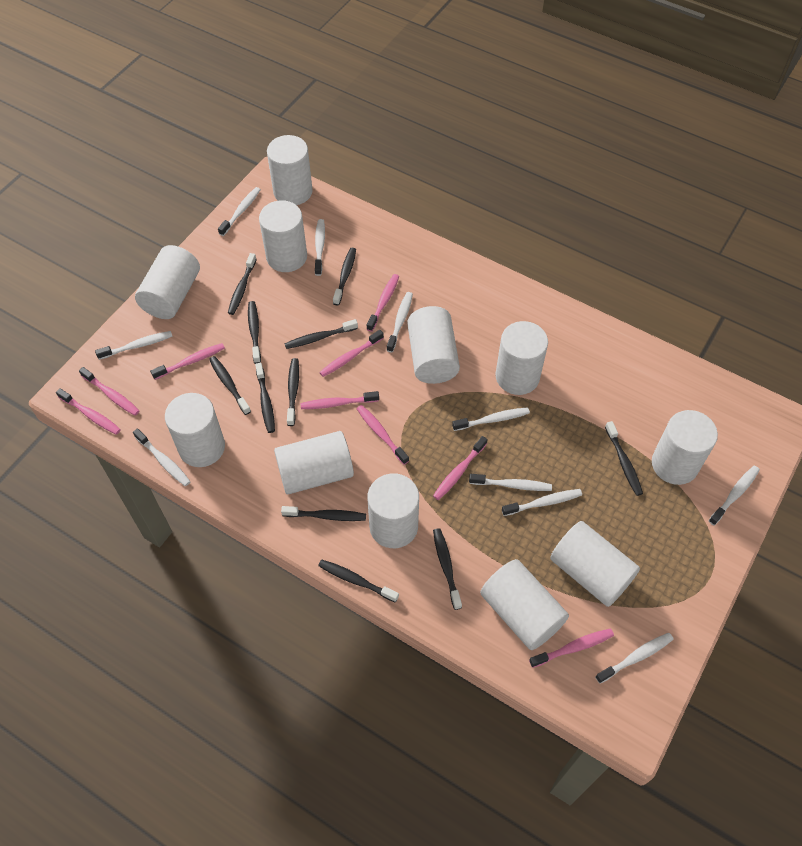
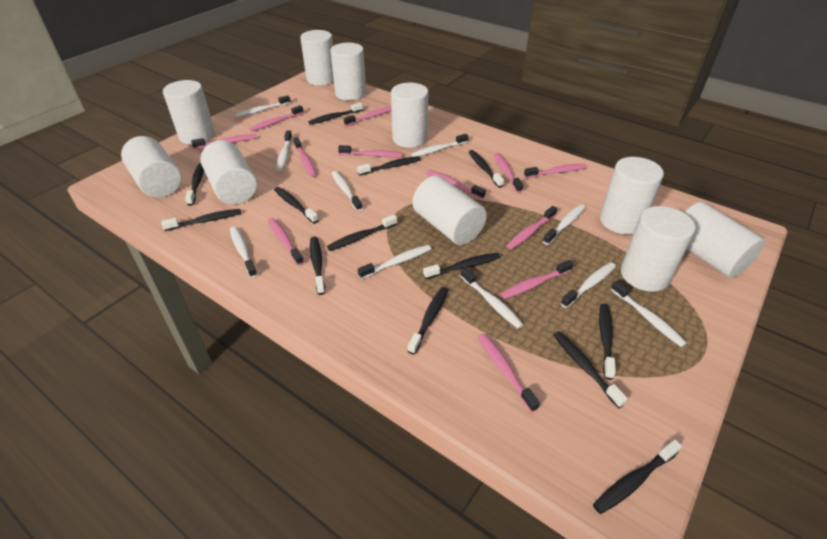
black toothbrush: [209,356,251,415] [228,253,257,315] [248,301,261,364] [255,363,275,433] [281,506,366,521] [284,319,358,349] [287,358,299,426] [318,560,399,603] [333,248,356,305] [433,528,462,610] [605,421,643,496] = 11 -> [161,209,241,231] [185,163,204,206] [274,187,319,224] [308,103,363,125] [310,237,325,295] [327,215,397,251] [357,156,420,176] [408,287,448,355] [423,253,500,279] [469,150,504,188] [553,331,628,408] [593,440,682,514] [599,304,616,380] = 13
pink toothbrush: [56,388,121,435] [79,367,139,416] [150,343,225,380] [300,391,379,409] [319,330,384,377] [357,405,409,465] [367,274,399,332] [433,436,487,500] [529,629,614,668] = 9 -> [191,134,257,149] [250,105,304,131] [268,218,304,265] [293,137,316,177] [338,145,403,157] [344,106,391,126] [426,170,486,199] [478,334,540,412] [494,153,523,193] [501,260,573,299] [506,206,557,249] [524,164,587,178] = 12
white cylinder: [135,245,200,319] [165,393,225,467] [259,200,307,272] [267,135,313,205] [274,431,354,494] [367,473,419,548] [407,306,460,384] [480,559,569,650] [496,321,548,395] [550,521,640,607] [652,410,718,485] = 11 -> [121,136,181,198] [163,80,215,145] [200,140,257,204] [300,30,334,86] [330,43,366,101] [391,83,429,148] [413,176,487,245] [600,157,664,234] [621,206,695,292] [684,202,765,278] = 10

